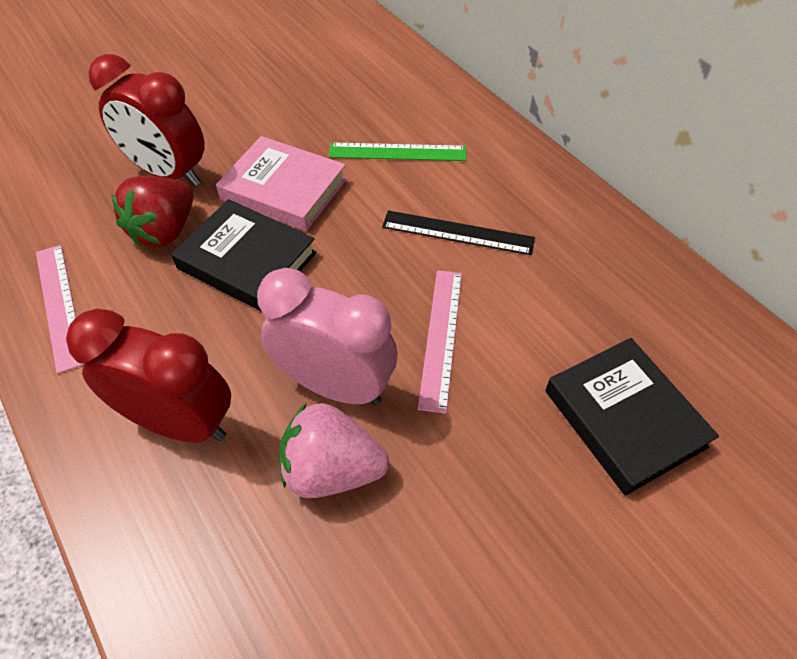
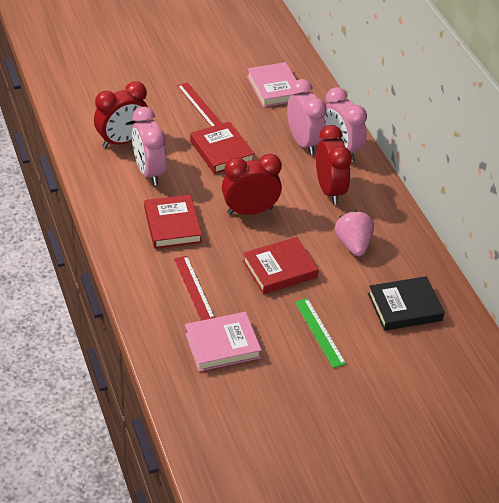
black book: [171,199,317,312] [545,338,719,496] = 2 -> [368,276,445,331] = 1
black ruler: [382,210,535,255] = 1 -> none = 0
pink book: [216,136,347,231] = 1 -> [185,312,262,371] [247,62,301,107] = 2
pink clock: [257,268,398,405] = 1 -> [132,107,167,185] [287,79,327,155] [325,87,367,162] = 3
pink ruler: [36,245,84,374] [418,270,462,414] = 2 -> none = 0
red book: none = 0 -> [144,195,202,249] [190,121,255,174] [243,237,319,294] = 3
red clock: [66,309,231,443] [88,54,204,186] = 2 -> [94,81,148,148] [222,154,282,215] [316,125,352,204] = 3
red ruler: none = 0 -> [174,256,215,321] [177,82,222,127] = 2
red strawberry: [111,176,194,247] = 1 -> none = 0

